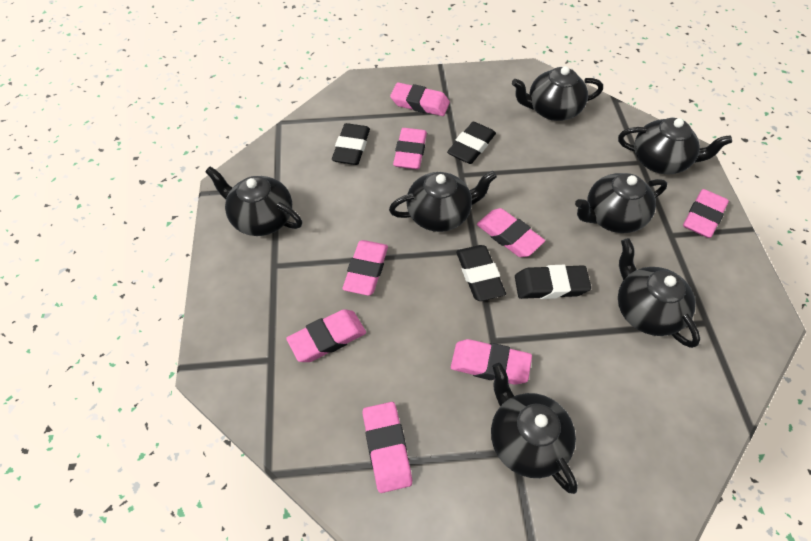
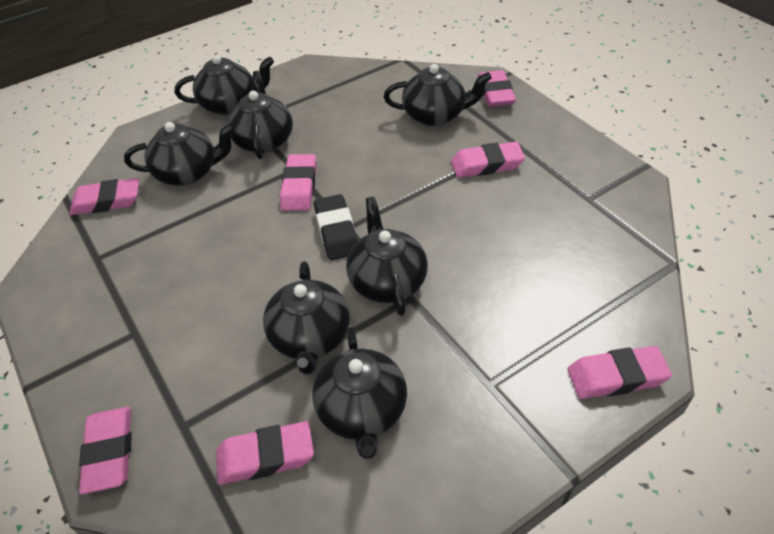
black eraser: [332,123,370,165] [447,122,496,164] [456,245,506,301] [515,265,591,299] = 4 -> [314,194,358,260] = 1
pink eraser: [286,309,366,362] [342,240,388,296] [362,402,412,493] [390,82,450,116] [393,128,427,169] [451,339,532,385] [477,208,545,257] [683,189,729,238] = 8 -> [69,178,139,215] [79,407,132,495] [216,421,314,485] [280,154,317,211] [451,142,525,178] [477,70,516,107] [567,346,672,399] = 7

